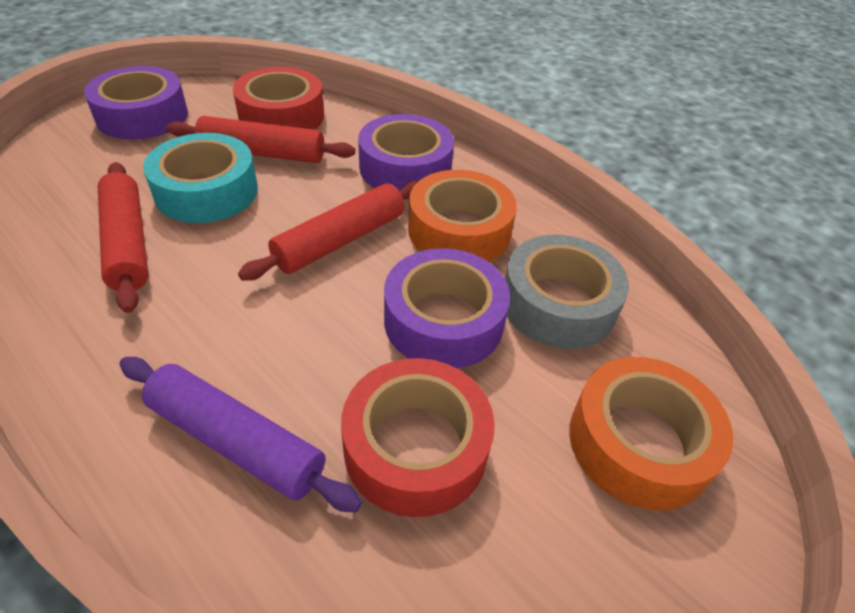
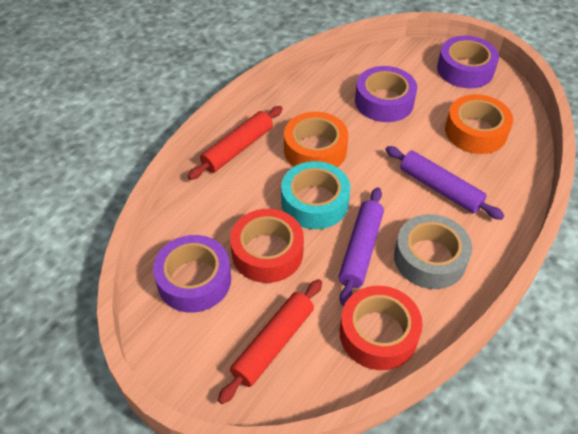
purple rolling pin: [120,357,362,513] = 1 -> [338,187,384,306] [385,146,505,220] = 2
red rolling pin: [98,162,149,313] [166,116,355,163] [238,181,418,281] = 3 -> [188,106,283,180] [218,279,322,404] = 2

